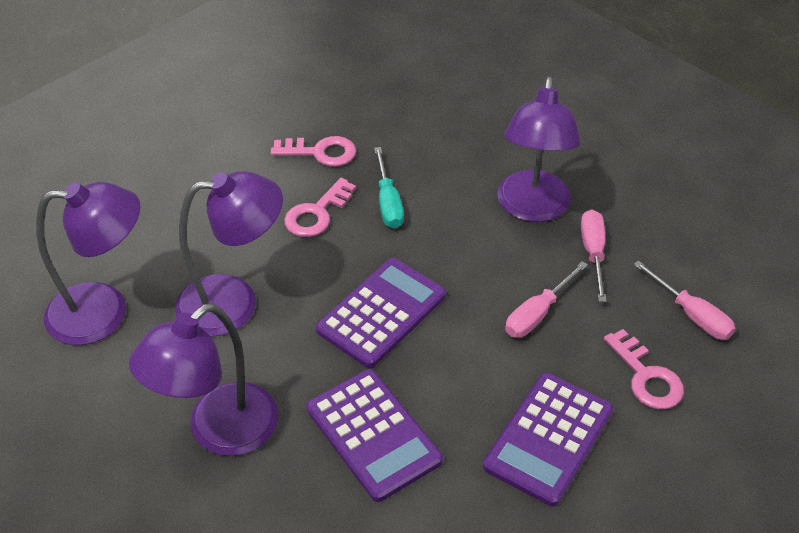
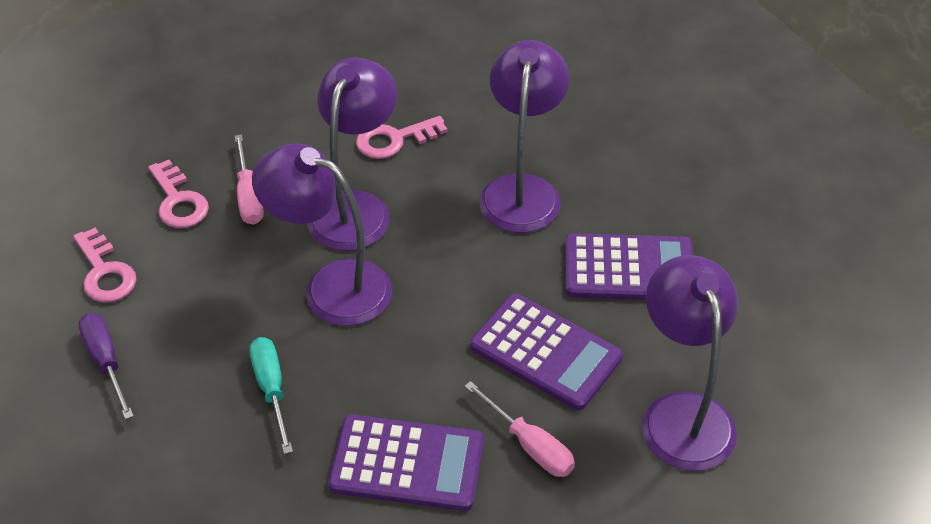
pink screwdriver: [505,261,588,338] [581,209,606,302] [633,261,735,340] = 3 -> [235,134,264,225] [464,381,575,477] = 2
purple screwdriver: none = 0 -> [78,313,134,420] = 1

